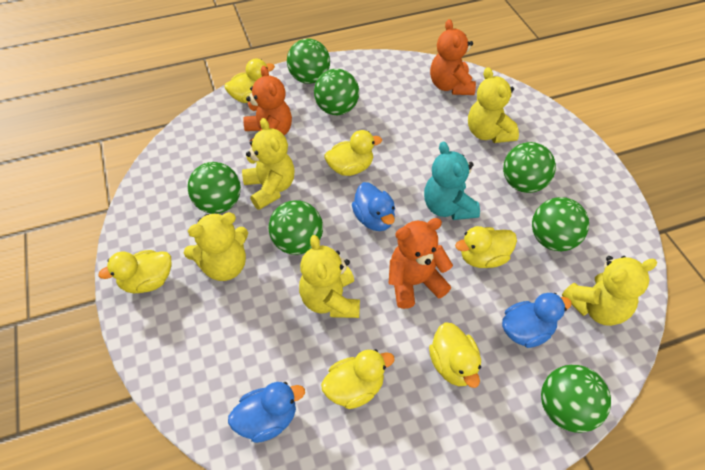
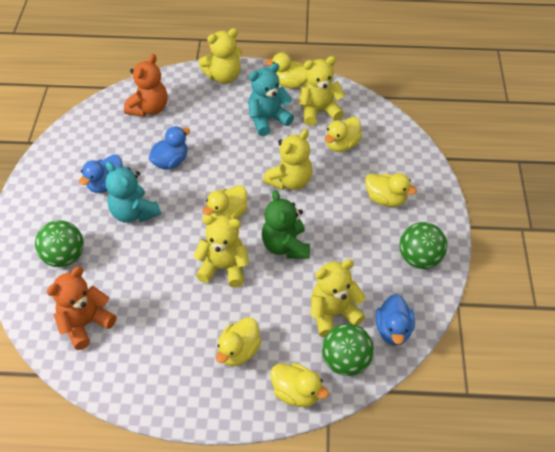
green ball: [187,162,241,214] [268,200,323,255] [287,39,330,84] [314,69,359,115] [503,142,556,193] [532,197,589,251] [541,365,611,433] = 7 -> [35,220,84,267] [322,324,374,376] [399,222,447,269] = 3
green teddy bear: none = 0 -> [262,190,310,259] = 1
orange teddy bear: [243,66,292,147] [389,218,453,309] [430,19,476,95] = 3 -> [47,267,116,350] [124,54,168,117] = 2
turquoise teddy bear: [424,141,480,220] = 1 -> [105,162,161,223] [248,63,294,136] = 2

